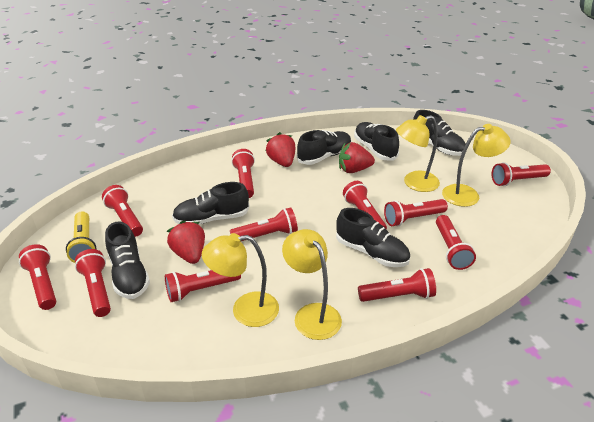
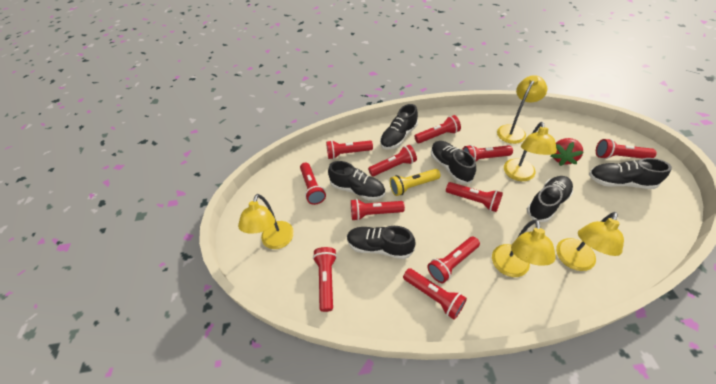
red strawberry: [167,221,205,264] [266,132,295,167] [339,142,375,173] = 3 -> [551,138,583,166] = 1
yellow lamp: [202,233,279,327] [282,229,342,340] [396,115,440,192] [442,124,511,207] = 4 -> [238,194,294,249] [492,219,556,277] [497,75,547,144] [504,122,557,181] [556,212,624,271] = 5

